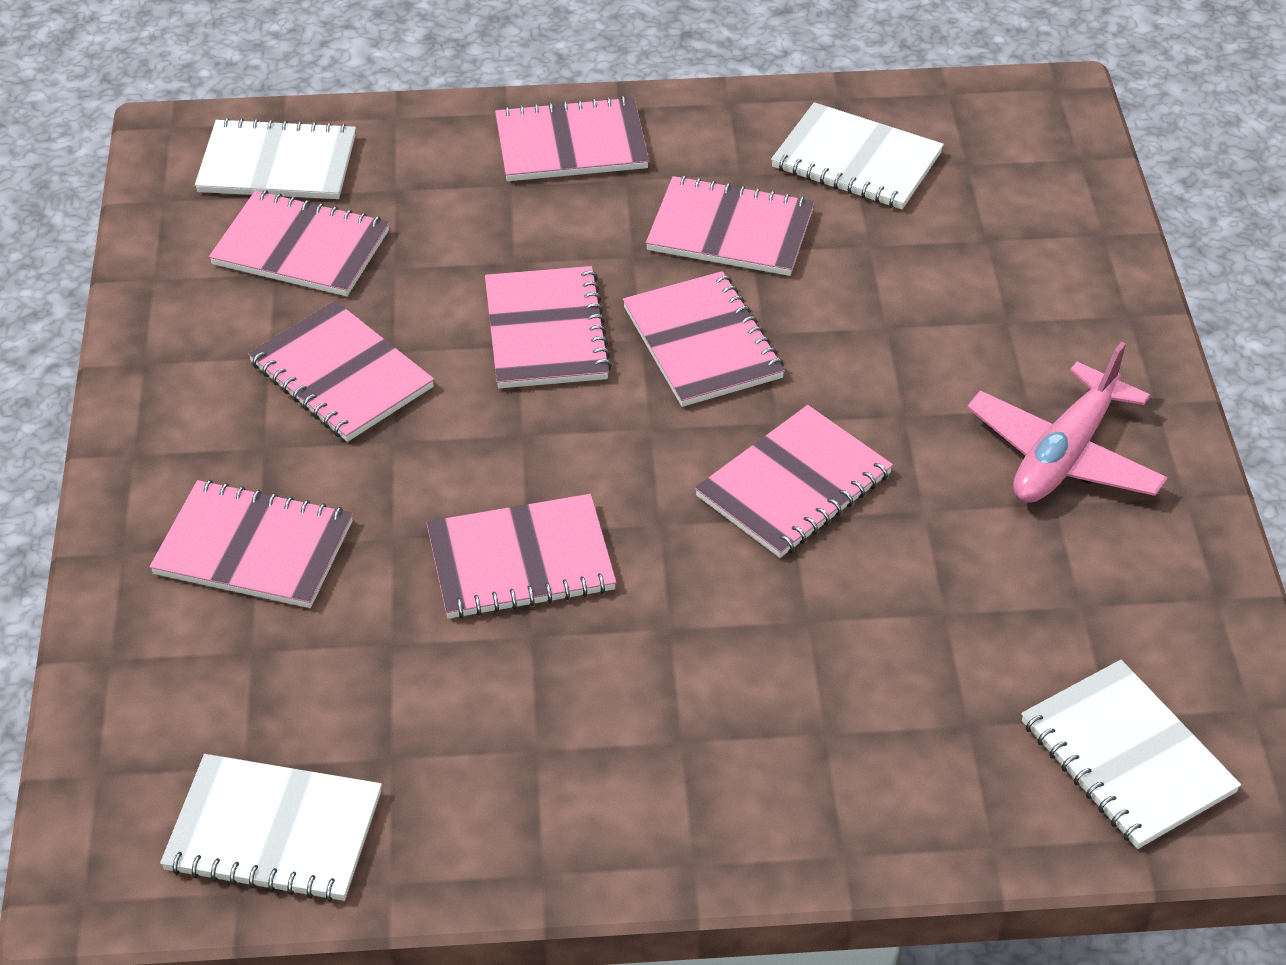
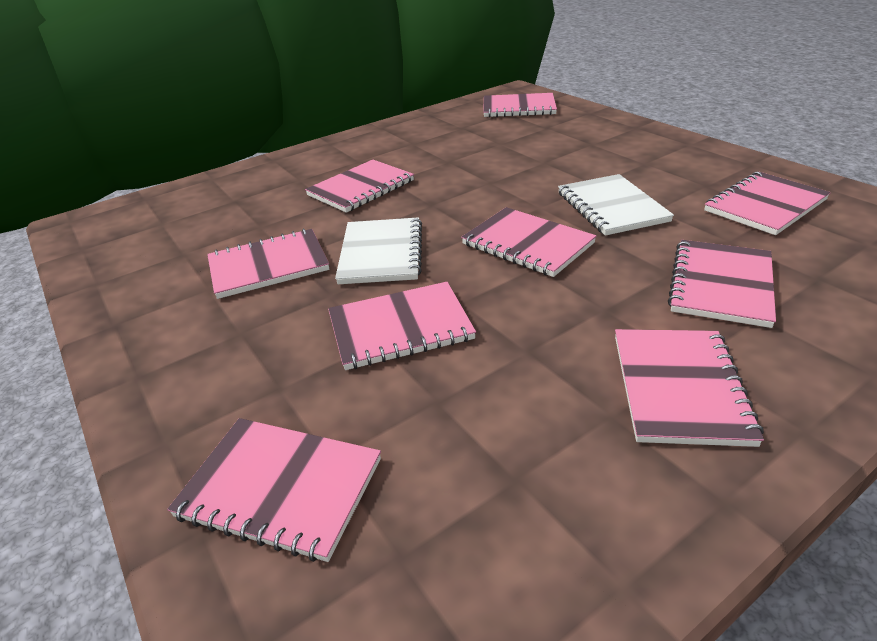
pink plane: [967,342,1168,503] = 1 -> none = 0
white notebook: [160,754,382,902] [195,118,356,199] [771,102,944,209] [1021,660,1241,849] = 4 -> [335,217,422,284] [558,174,674,236] = 2

